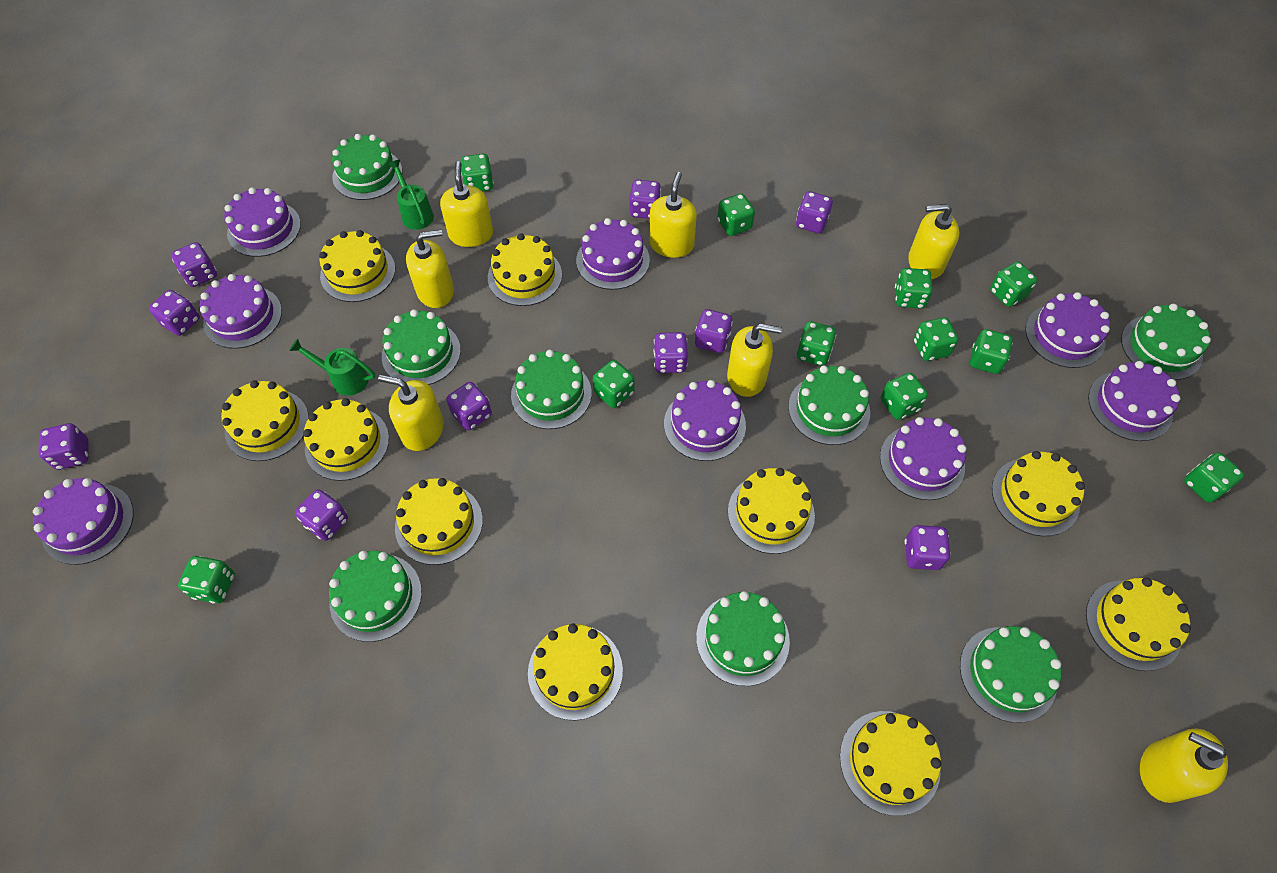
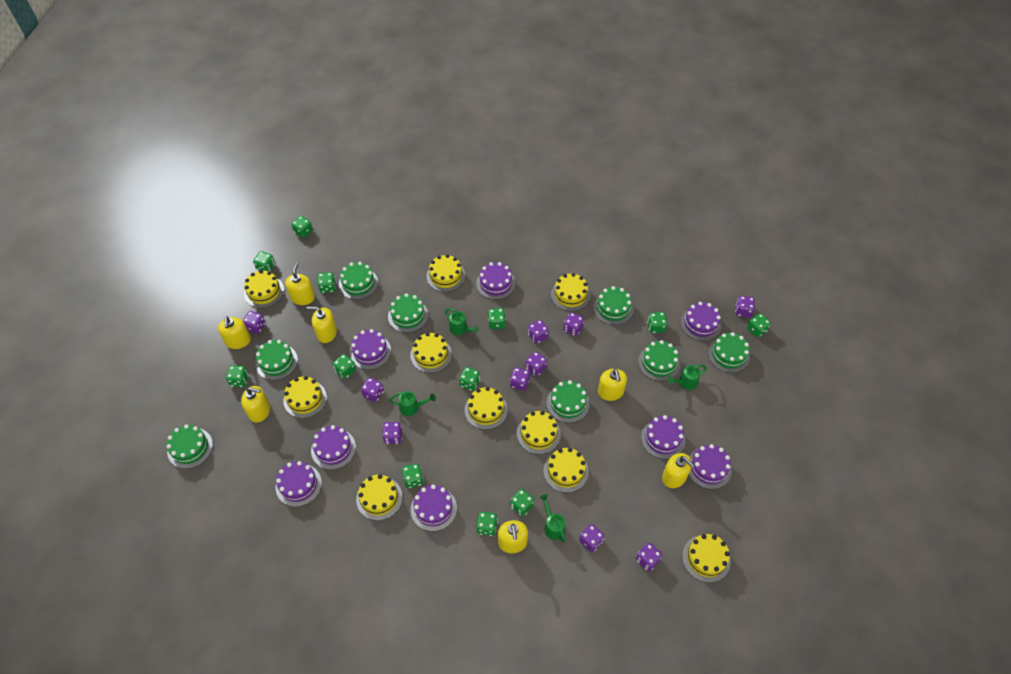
green dice: [178,556,235,603] [461,154,494,191] [593,360,635,408] [717,193,755,236] [797,321,837,366] [881,373,928,420] [895,268,933,309] [914,317,958,361] [970,329,1013,374] [990,262,1038,307] [1184,452,1244,503] = 11 -> [226,365,249,387] [253,251,275,271] [291,216,313,238] [318,272,336,293] [333,354,356,379] [402,463,424,488] [459,367,480,391] [477,512,498,536] [488,308,506,329] [510,489,534,516] [647,312,667,333] [747,313,771,337] = 12
green watering can: [289,338,375,396] [388,159,434,230] = 2 -> [389,391,436,416] [445,308,479,335] [539,494,565,543] [667,364,707,390] = 4

